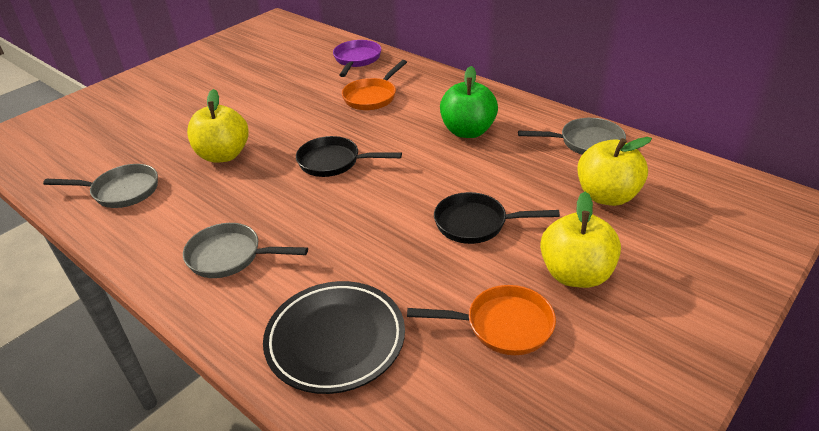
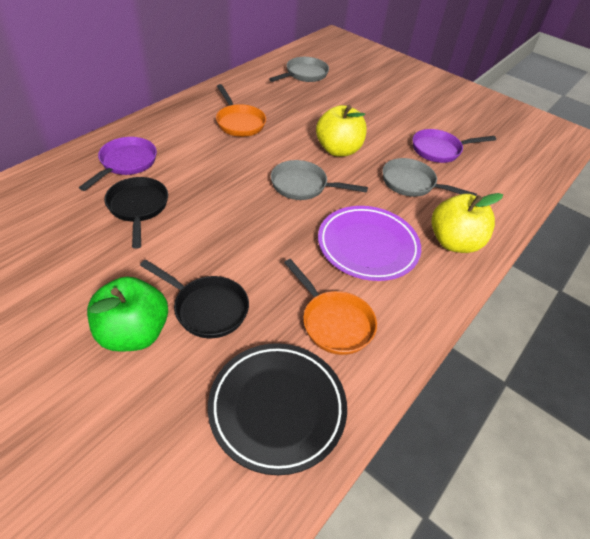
purple pan: [333,40,381,77] = 1 -> [79,137,157,191] [413,129,496,163] = 2
purple plate: none = 0 -> [318,206,421,281] = 1
yellow apple: [187,89,249,163] [540,192,621,288] [577,137,652,206] = 3 -> [316,105,367,157] [431,193,503,253] = 2

